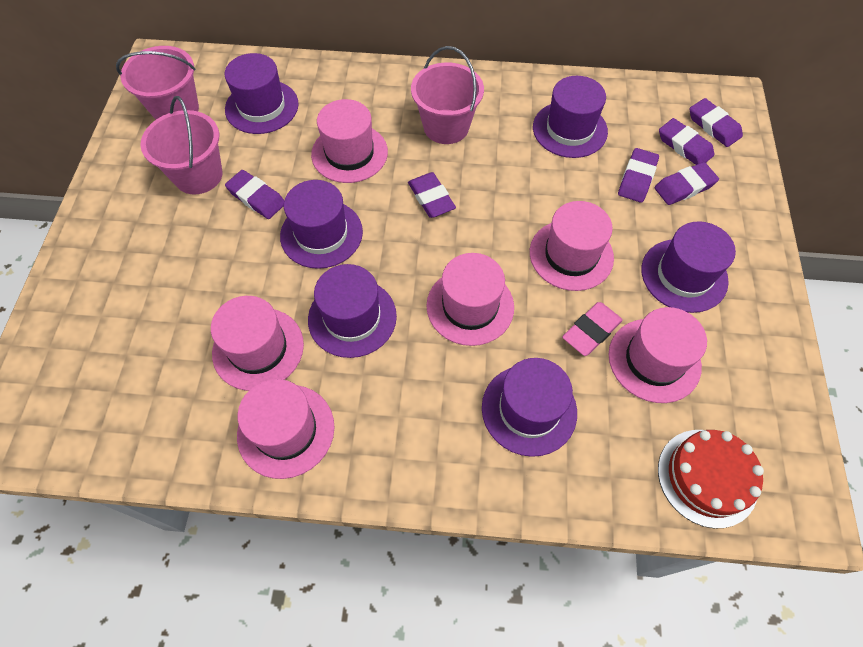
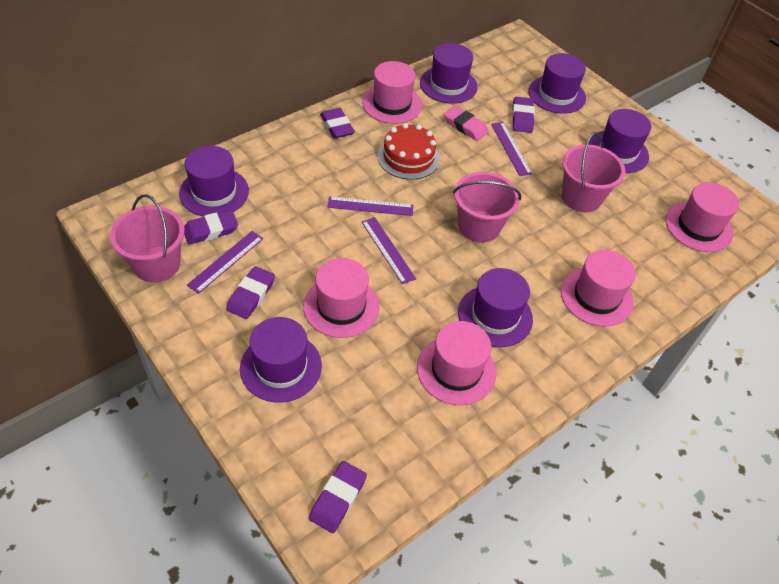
pink hat: [211,296,304,391] [237,379,334,479] [311,99,388,183] [426,253,514,346] [530,201,614,291] [609,307,707,403] = 6 -> [303,258,380,338] [362,61,422,124] [417,321,496,405] [561,250,636,327] [666,182,739,252] = 5
purple eraser: [225,170,284,219] [408,172,456,218] [618,148,659,203] [654,162,719,205] [659,118,714,165] [690,98,743,147] = 6 -> [184,210,238,245] [226,266,275,319] [309,461,367,533] [320,108,355,138] [512,97,535,133] = 5
purple ruler: none = 0 -> [187,231,263,294] [327,196,413,216] [362,217,416,284] [491,122,532,176] = 4

